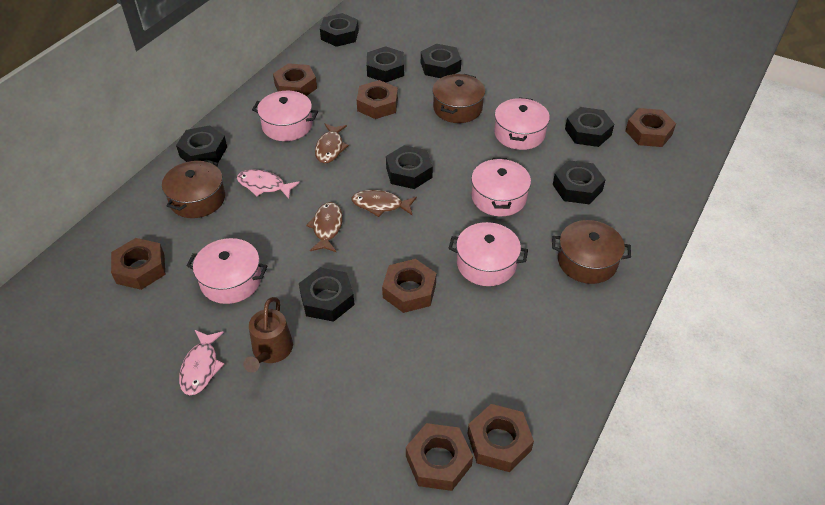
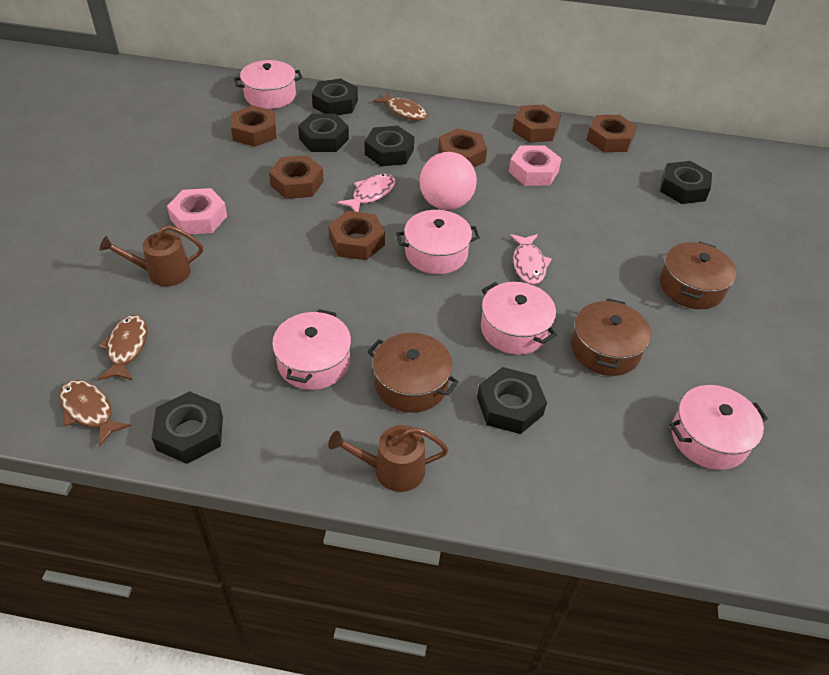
black nut: [176,125,227,163] [299,268,355,322] [320,13,359,47] [367,46,404,83] [386,145,433,189] [421,44,461,78] [553,160,606,204] [565,107,614,147] = 8 -> [152,391,223,464] [298,114,349,152] [312,78,358,115] [365,125,414,166] [477,367,547,434] [660,161,712,204] = 6
brown nut: [111,238,165,290] [273,63,317,96] [357,80,398,119] [382,259,436,313] [406,423,473,491] [467,404,534,472] [626,108,676,147] = 7 -> [231,105,277,147] [269,155,324,199] [328,211,385,260] [438,128,487,167] [512,105,561,143] [587,115,637,152] = 6
brown watering can: [243,297,293,373] = 1 -> [100,225,203,287] [328,425,448,492] = 2
pink ball: none = 0 -> [419,152,477,210] = 1
pink nut: none = 0 -> [167,188,227,234] [509,145,562,186] = 2

